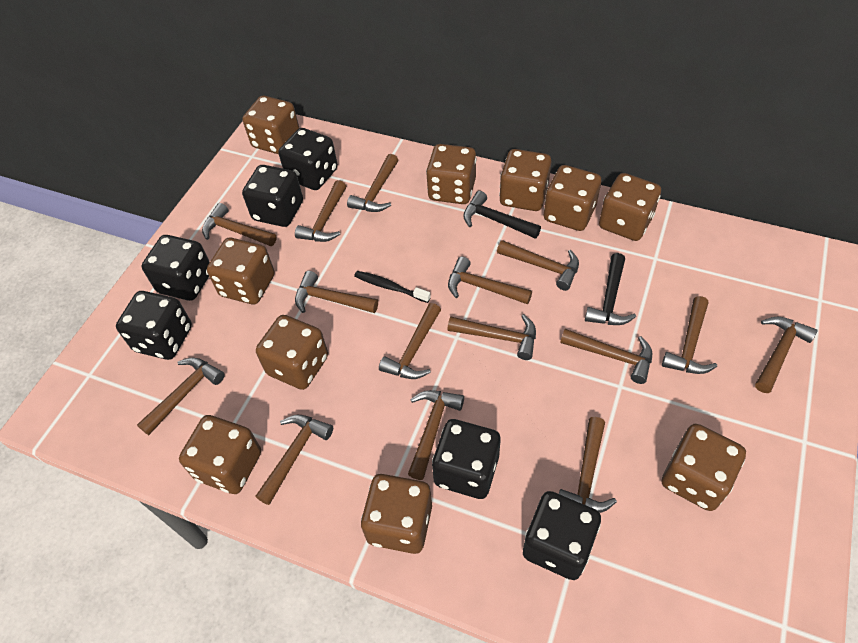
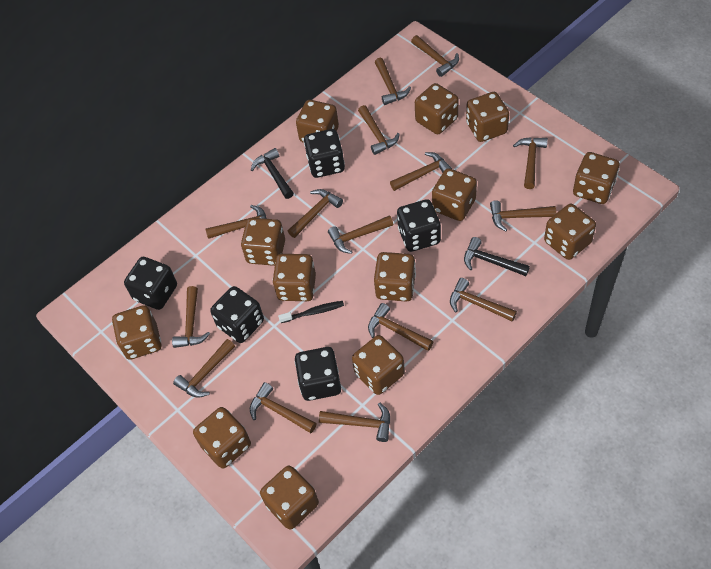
black dice: [116,291,192,360] [142,235,210,301] [242,165,303,227] [279,128,338,190] [432,419,500,499] [523,491,601,580] = 6 -> [124,257,177,310] [210,286,264,343] [295,347,341,401] [304,129,345,178] [397,199,441,252] = 5
brown dice: [179,415,261,494] [207,238,275,304] [243,96,299,154] [256,315,328,390] [361,474,432,554] [426,144,477,204] [499,149,551,211] [544,165,601,231] [599,173,661,241] [662,424,746,511] = 10 -> [112,305,162,360] [193,407,251,468] [241,218,285,266] [260,465,319,530] [273,254,316,301] [296,100,339,143] [352,335,405,395] [374,252,416,302] [415,83,459,134] [432,168,477,221] [466,92,509,142] [544,204,596,260] [573,152,620,204] = 13

